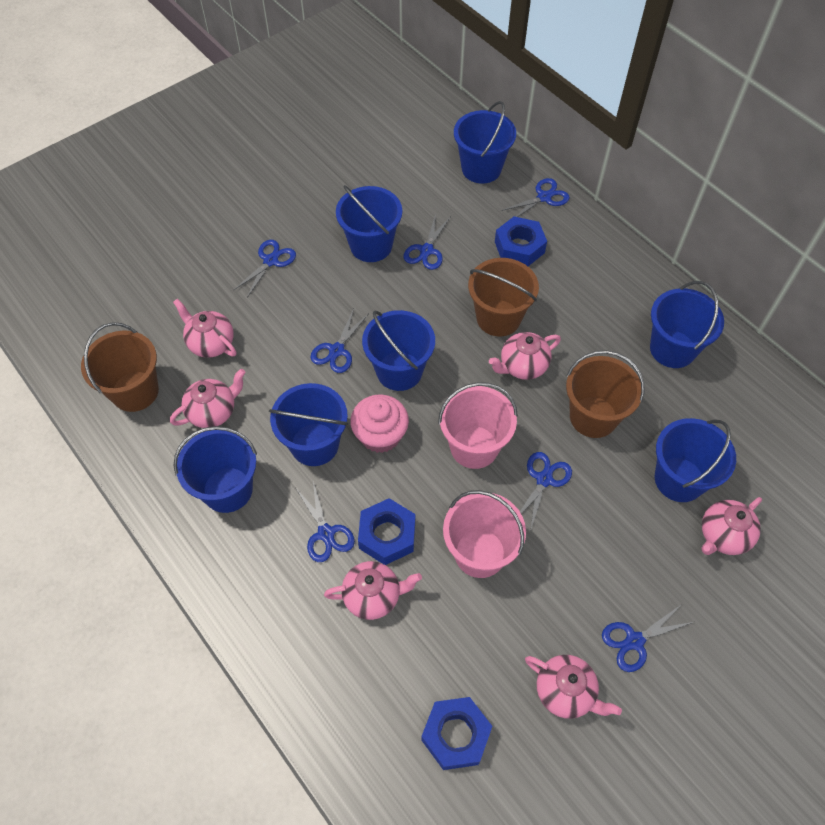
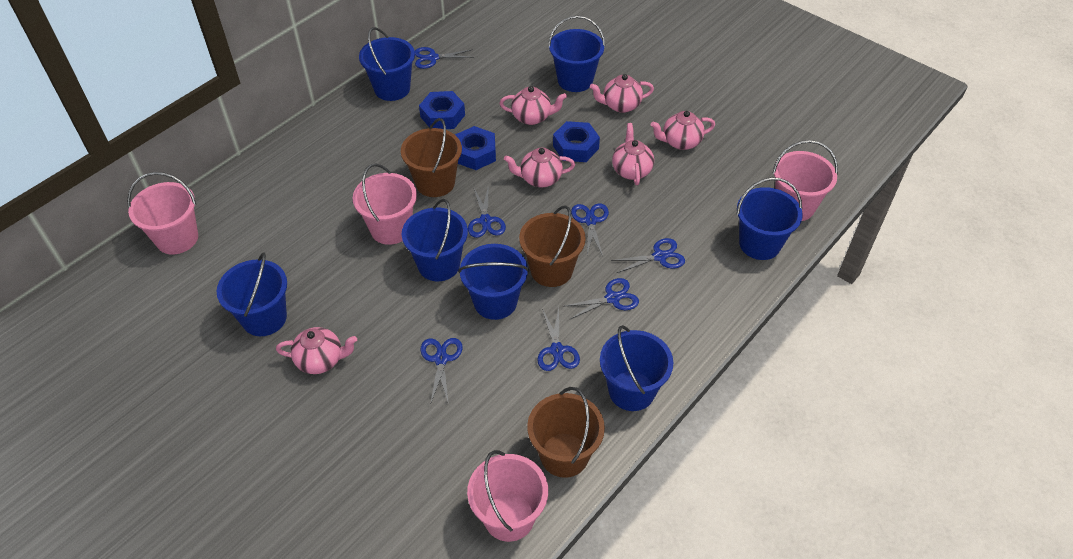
pink bucket: [438,382,518,469] [443,490,526,578] = 2 -> [127,172,198,254] [353,163,417,245] [467,450,548,542] [772,140,838,221] = 4
pink cupcake: [350,394,409,453] = 1 -> none = 0

